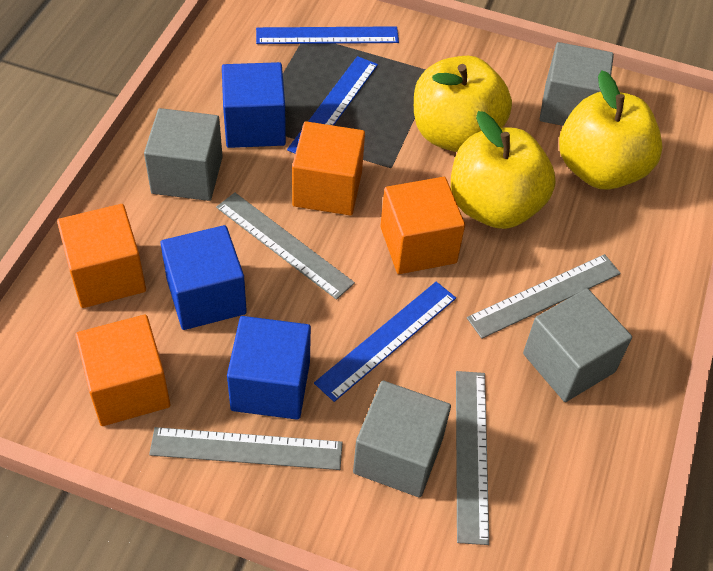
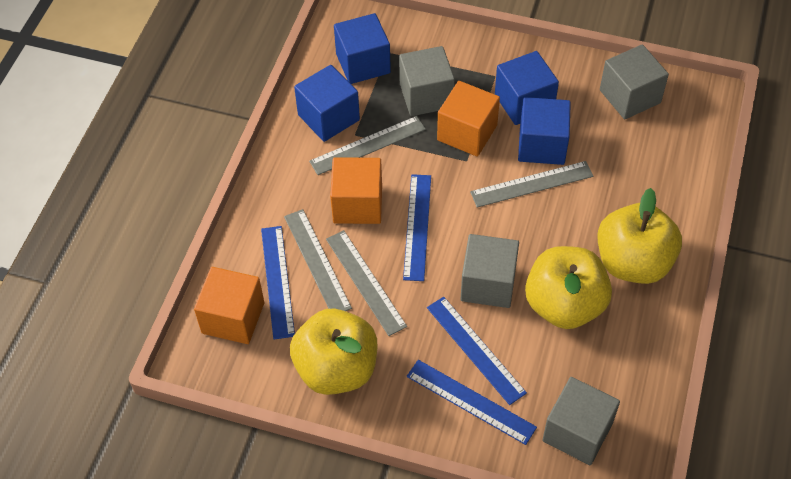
blue cube: [160,225,247,330] [222,62,286,148] [227,316,311,420] = 3 -> [294,65,360,142] [334,13,391,84] [495,51,559,125] [518,97,571,165] = 4
blue ruler: [256,26,399,44] [287,56,378,153] [314,282,456,402] = 3 -> [261,226,295,339] [403,174,431,281] [407,360,537,445] [427,297,527,405] = 4
orange cube: [57,204,146,308] [75,315,170,426] [292,121,365,215] [380,177,465,274] = 4 -> [194,267,264,344] [330,157,382,224] [437,81,500,157] = 3

